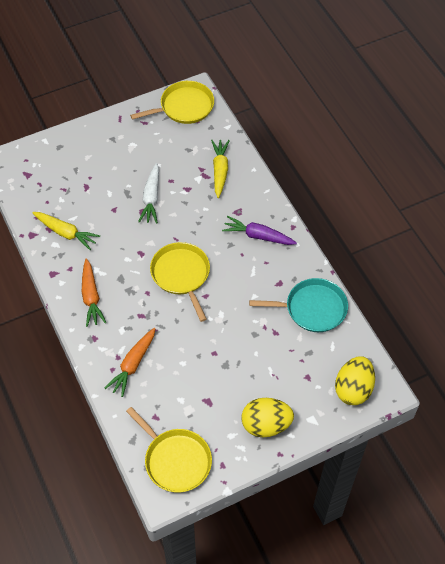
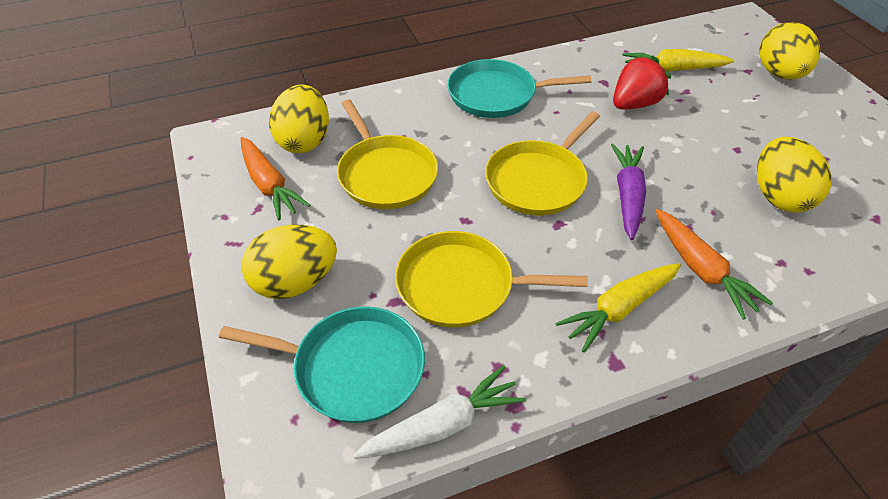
red strawberry: none = 0 -> [613,56,671,110] = 1
turquoise pan: [249,278,348,332] = 1 -> [219,306,425,423] [447,59,591,118] = 2
yellow egg: [241,398,294,437] [335,356,375,405] = 2 -> [242,225,337,299] [269,84,329,153] [757,137,832,213] [759,22,820,80] = 4

